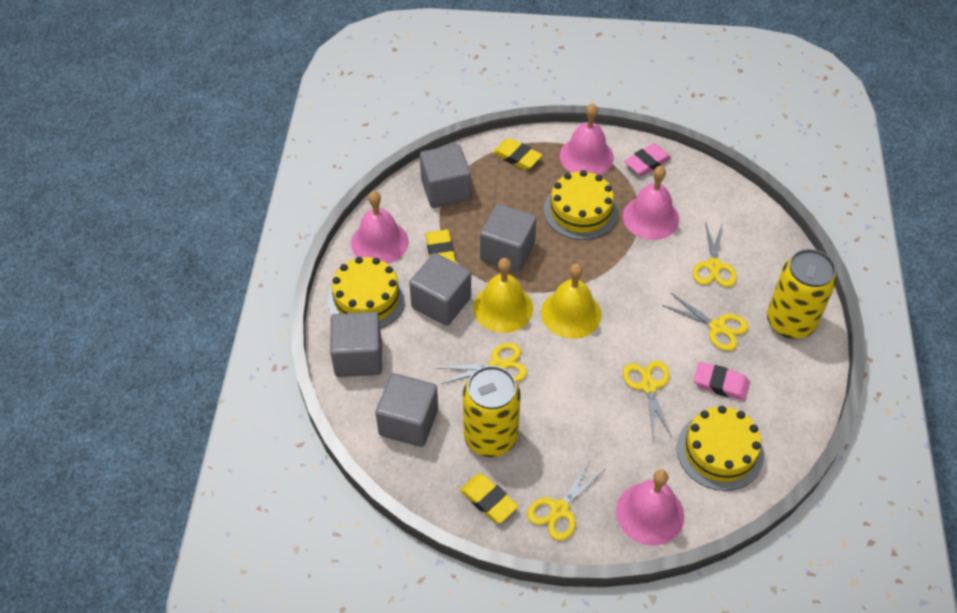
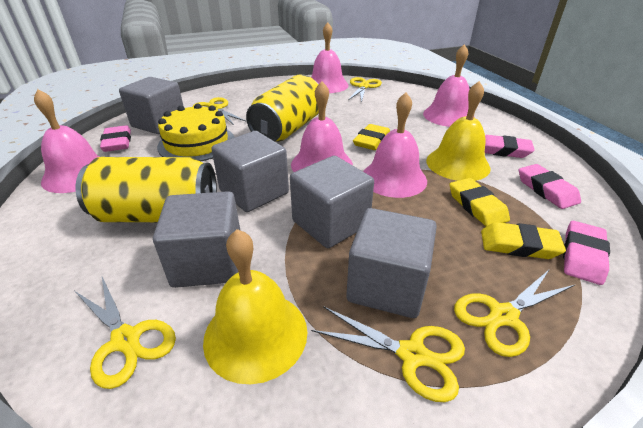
pink bell: [351,191,409,264] [559,103,614,175] [616,469,684,545] [623,166,679,240] = 4 -> [34,89,99,193] [291,81,353,172] [311,22,348,93] [363,92,427,198] [423,44,475,127] = 5
pink eraser: [624,143,671,176] [694,362,750,401] = 2 -> [100,125,131,152] [485,135,535,158] [519,164,581,209] [563,221,610,285] = 4
yellow cake: [327,257,406,329] [544,170,618,240] [677,406,764,491] = 3 -> [157,104,235,161] = 1

